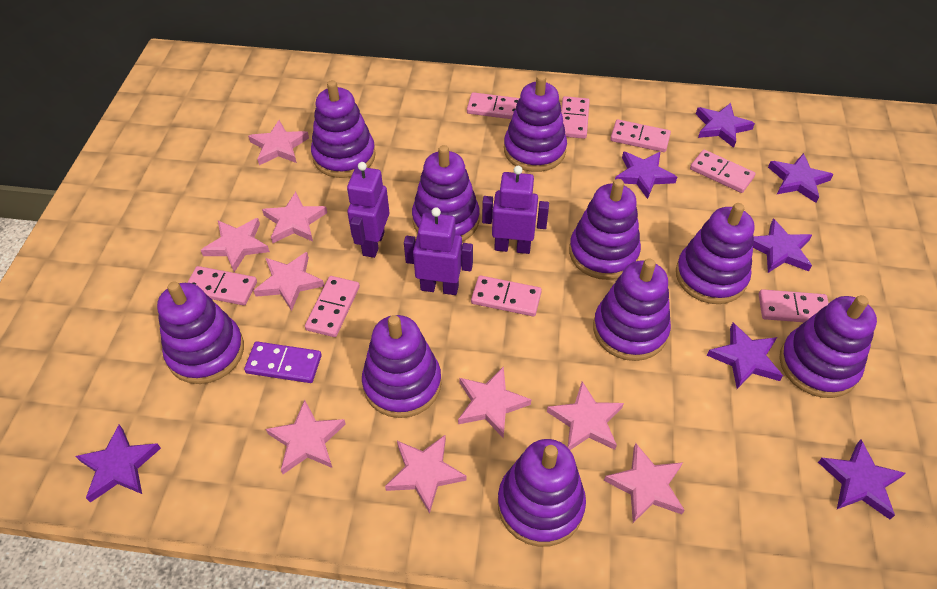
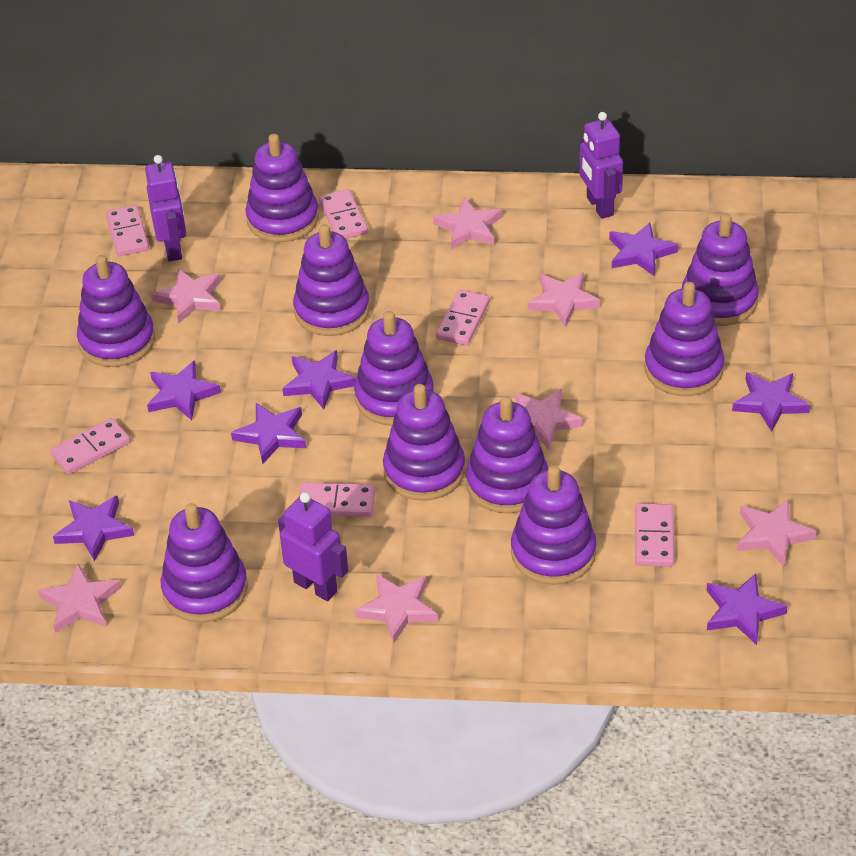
pink domino: [187,266,257,305] [305,276,360,337] [467,92,520,119] [471,275,542,316] [561,96,590,139] [610,119,671,152] [690,150,755,193] [759,289,829,322] = 8 -> [50,418,130,474] [106,205,149,256] [299,482,375,517] [319,189,368,239] [436,290,490,346] [635,503,674,567] = 6
pink star: [201,218,270,272] [248,120,309,165] [254,252,324,311] [262,192,327,243] [266,400,346,474] [385,435,467,514] [458,366,532,439] [547,382,624,450] [604,443,684,523] = 9 -> [38,563,121,633] [152,268,221,324] [355,574,438,643] [433,197,502,249] [515,389,583,450] [528,272,601,327] [737,499,817,566] = 7
purple domino: [244,341,322,383] = 1 -> none = 0

